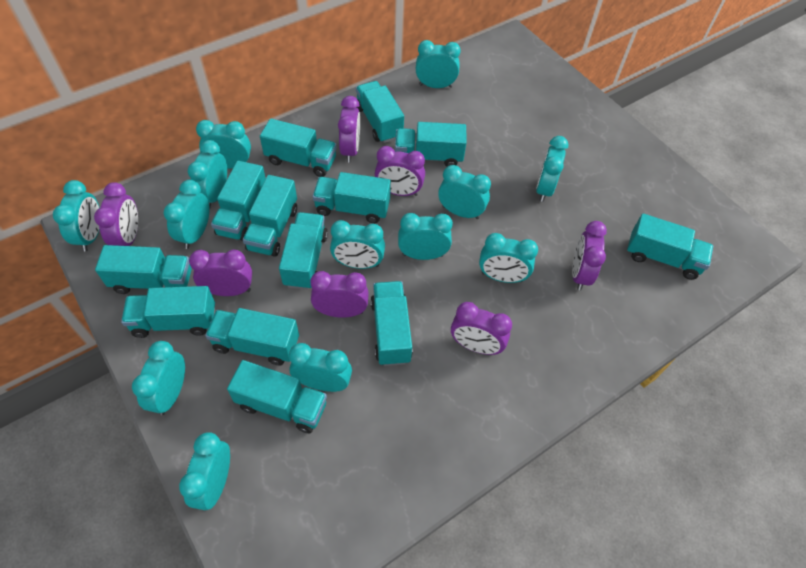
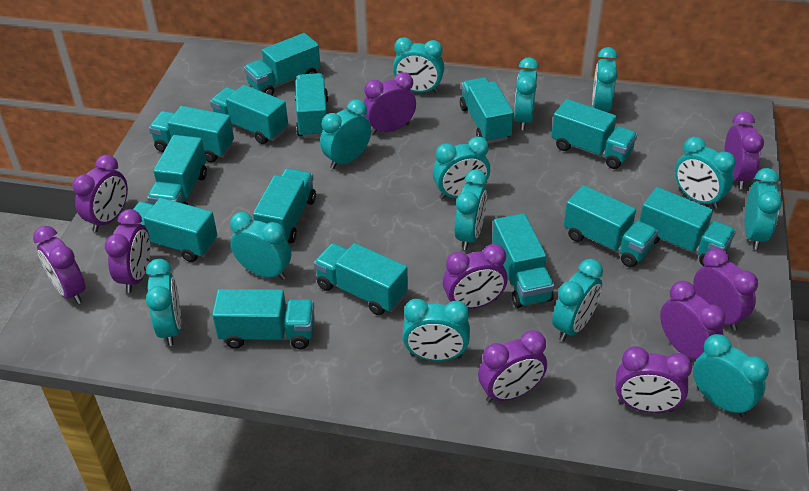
purple clock: [94,182,138,246] [189,250,252,296] [310,271,369,318] [338,96,360,162] [375,146,425,196] [451,302,512,355] [572,221,607,290] = 7 -> [33,226,85,304] [73,155,128,232] [105,209,150,293] [364,72,416,135] [443,244,508,309] [478,330,547,403] [615,347,692,413] [660,281,725,359] [693,248,758,331] [724,112,764,189] = 10
turquoise truck: [95,245,192,294] [121,286,215,338] [205,308,299,366] [211,161,266,241] [227,360,327,433] [243,175,297,257] [260,119,337,177] [279,212,328,290] [312,172,391,223] [356,81,404,143] [370,281,413,366] [395,122,467,167] [627,214,713,280] = 13 -> [133,198,217,262] [147,135,207,205] [149,106,234,162] [210,85,288,144] [212,289,315,349] [244,33,321,95] [253,168,316,243] [295,73,328,138] [314,243,408,315] [460,77,514,144] [492,213,554,308] [551,99,637,169] [564,185,658,267] [640,187,736,266] = 14

